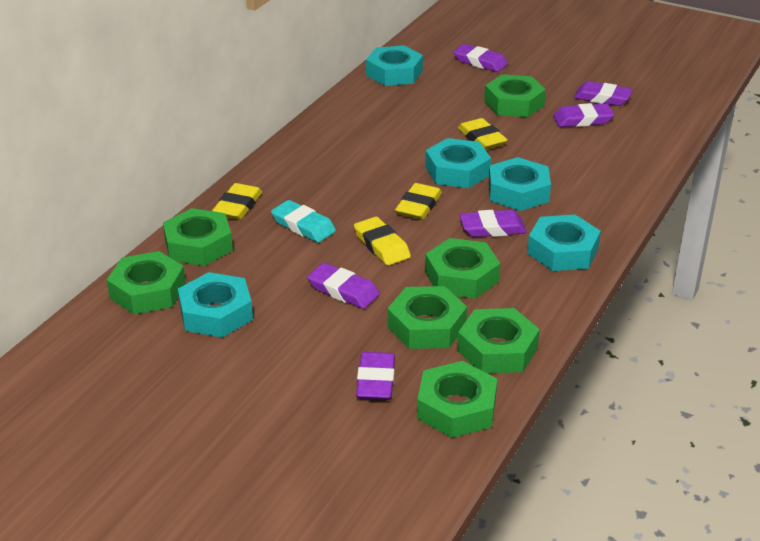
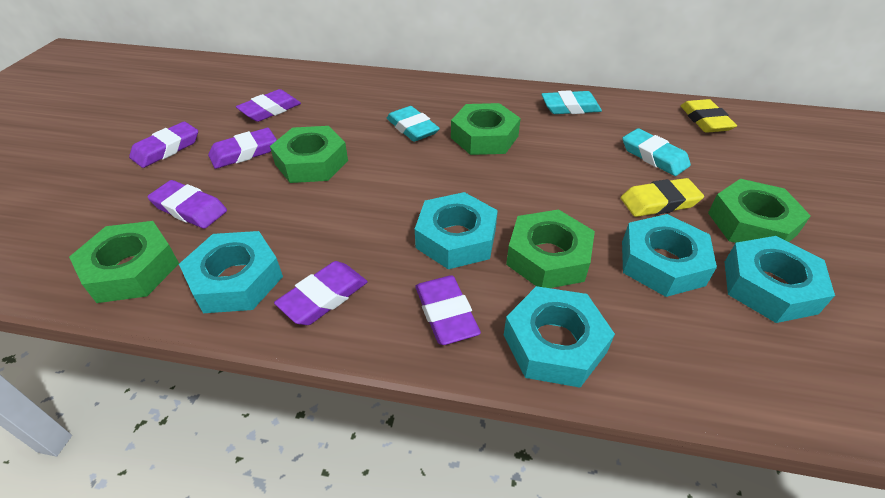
green nut: [107,251,186,314] [163,208,233,266] [387,286,467,349] [417,361,497,438] [425,238,500,299] [457,308,540,373] [484,74,546,117] = 7 -> [69,221,179,303] [270,126,348,183] [451,103,521,155] [506,209,595,288] [708,179,811,243] = 5
turquoise eraser: [271,200,336,243] = 1 -> [386,106,440,142] [541,90,602,114] [622,128,691,176] = 3
yellow eraser: [212,183,262,220] [354,216,411,266] [395,183,442,220] [458,118,508,150] = 4 -> [621,178,704,217] [681,99,737,133] = 2

